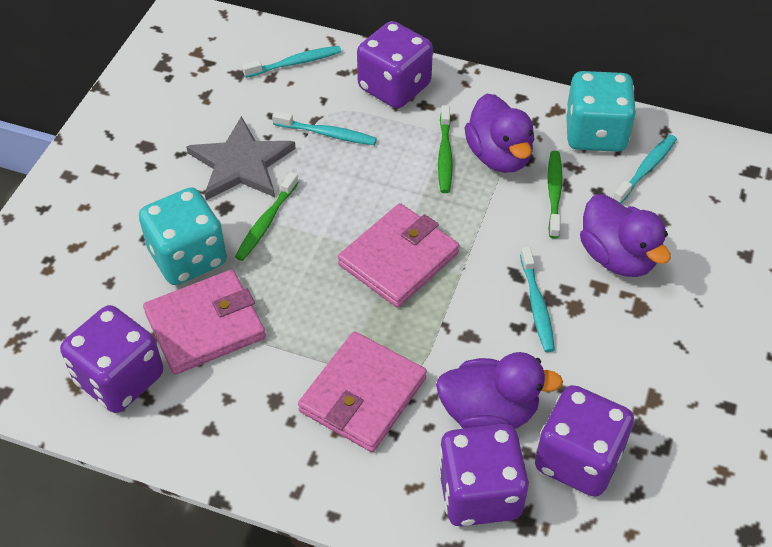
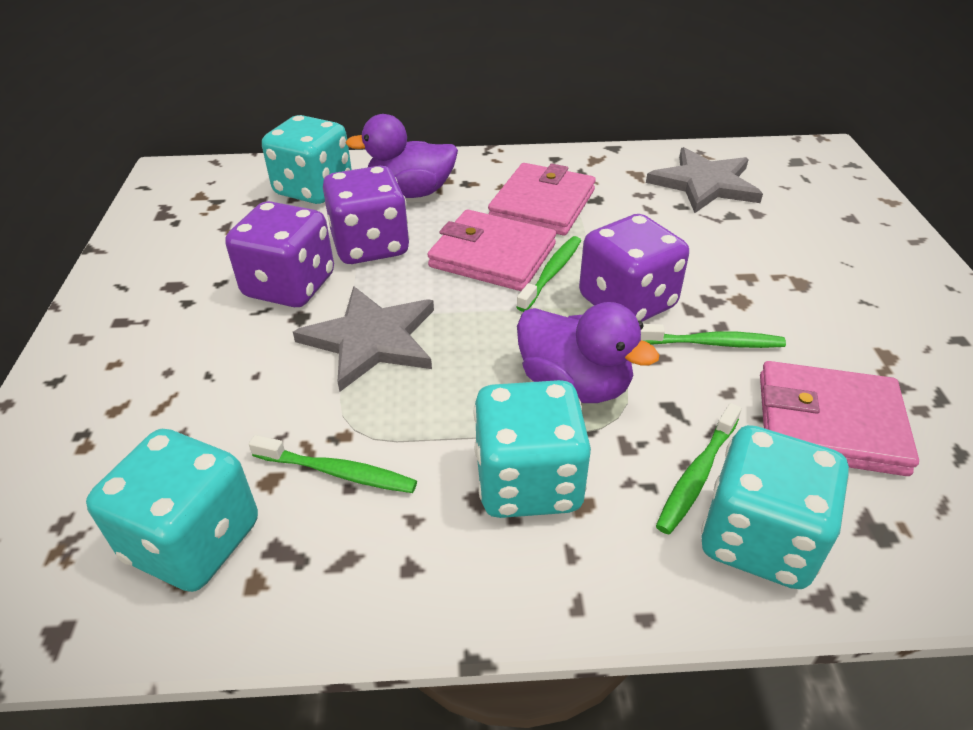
green toothbrush: [235,172,299,261] [438,105,453,193] [548,151,562,239] = 3 -> [249,435,417,493] [516,236,581,312] [641,324,786,348] [656,403,742,534] = 4
grey star: [186,116,296,200] = 1 -> [293,286,434,392] [646,147,763,213] = 2
purple dice: [60,305,163,413] [357,21,433,108] [438,424,529,527] [535,385,634,497] = 4 -> [225,201,334,307] [323,166,410,264] [579,214,689,322] = 3
purple duck: [436,352,563,429] [464,93,534,173] [580,194,671,277] = 3 -> [345,114,458,198] [517,302,660,403] = 2
turquoise dice: [139,187,227,285] [565,71,636,152] = 2 -> [86,429,258,592] [262,115,352,204] [474,380,591,518] [701,425,849,589] = 4
turquoise toothbrush: [242,46,341,78] [272,111,377,145] [520,247,555,352] [613,135,677,204] = 4 -> none = 0

